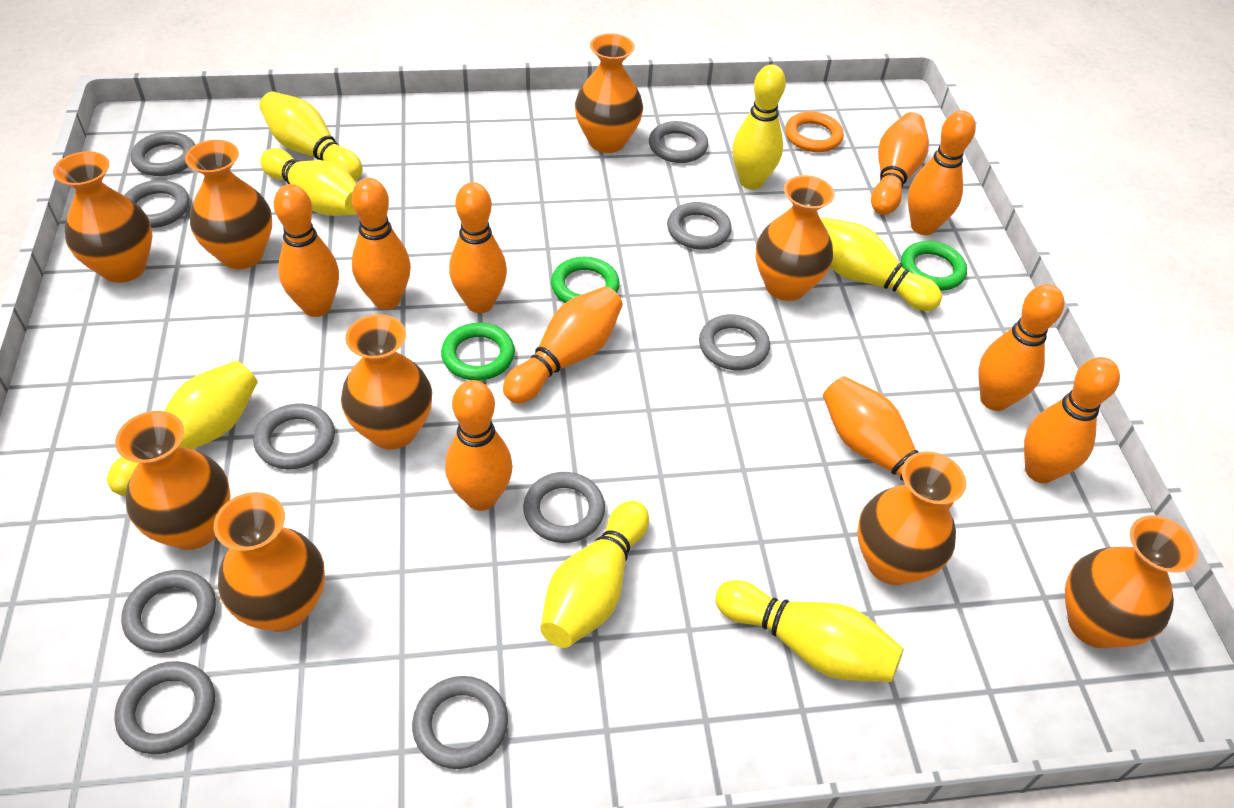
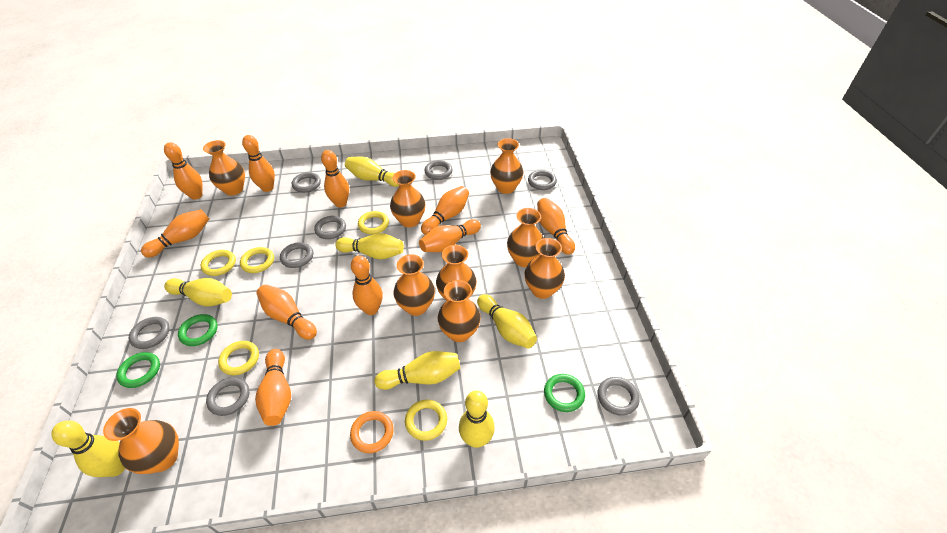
grey ring: [115,661,215,754] [121,570,216,653] [124,180,190,228] [131,132,195,176] [253,404,335,469] [412,676,508,769] [523,472,605,543] [649,121,708,163] [667,202,732,250] [699,314,770,370] = 10 -> [129,317,170,349] [206,377,249,416] [280,242,313,268] [292,172,321,193] [314,216,346,239] [424,160,452,180] [528,170,557,190] [598,377,640,416] = 8
yellow ring: none = 0 -> [201,250,236,276] [218,341,259,375] [240,247,274,273] [358,211,389,234] [405,400,447,441] = 5

